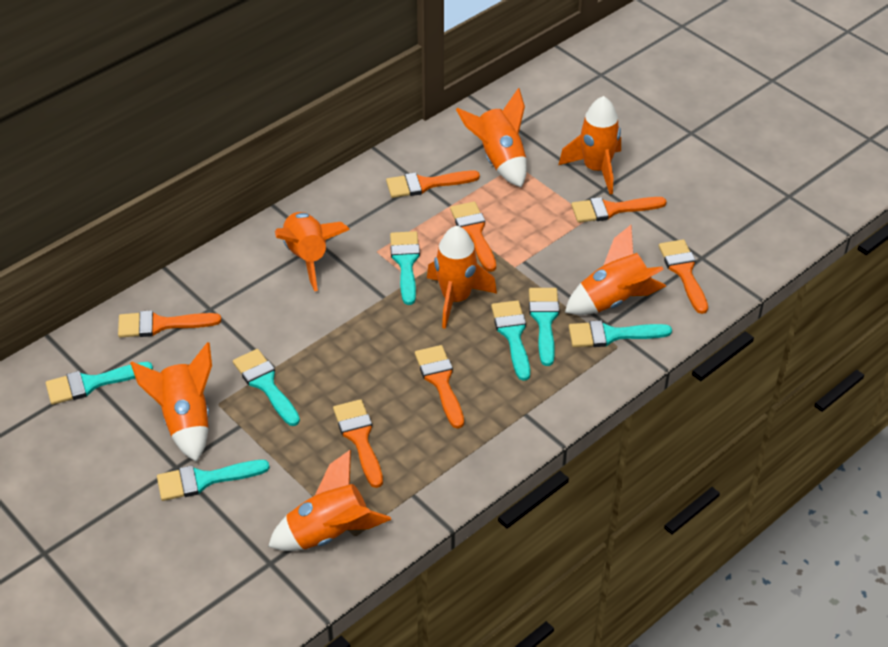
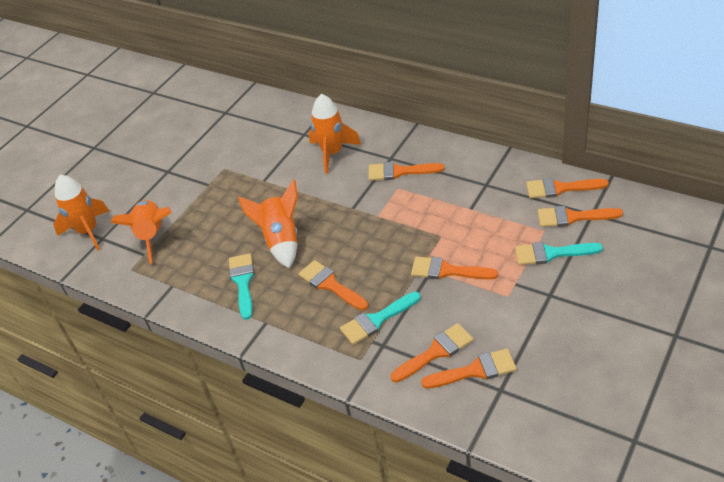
orange rocket: [130,342,212,462] [268,450,391,551] [275,212,350,291] [427,226,497,329] [456,88,527,188] [558,96,621,194] [565,225,666,315] = 7 -> [53,175,109,250] [110,200,171,264] [238,179,298,268] [309,94,361,174] = 4
turquoise brush: [46,362,153,405] [157,460,270,501] [233,349,300,426] [390,231,420,305] [491,300,530,381] [529,288,559,366] [569,320,672,347] = 7 -> [229,253,254,320] [340,292,421,345] [515,242,603,265] = 3

